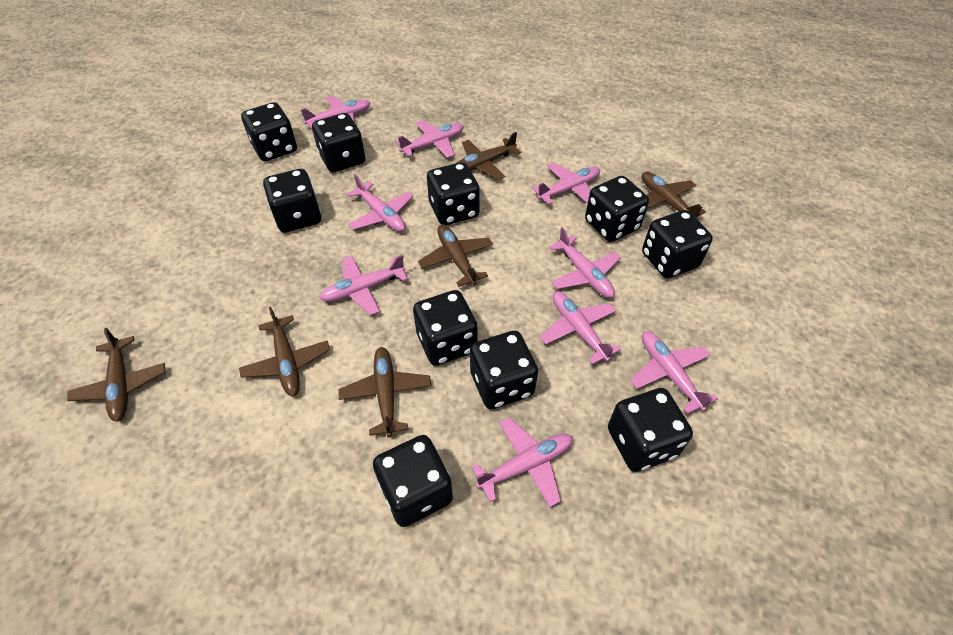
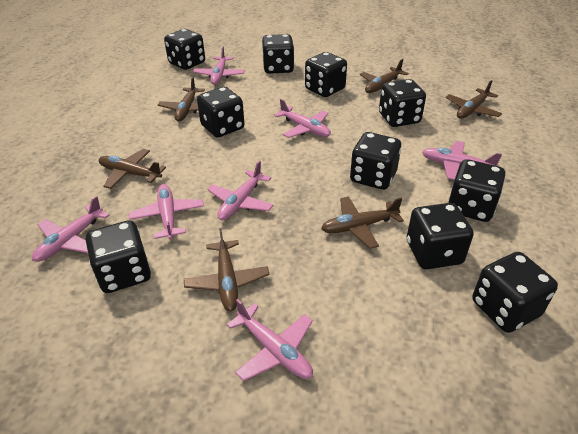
pink plane: [301,95,370,129] [320,255,408,316] [347,174,414,232] [396,120,464,158] [471,417,573,507] [532,162,600,205] [540,291,621,365] [549,227,621,298] [630,331,718,414] = 9 -> [32,196,110,262] [129,184,204,239] [193,46,245,85] [207,161,274,220] [227,299,313,381] [274,99,331,138] [422,141,502,180] = 7

